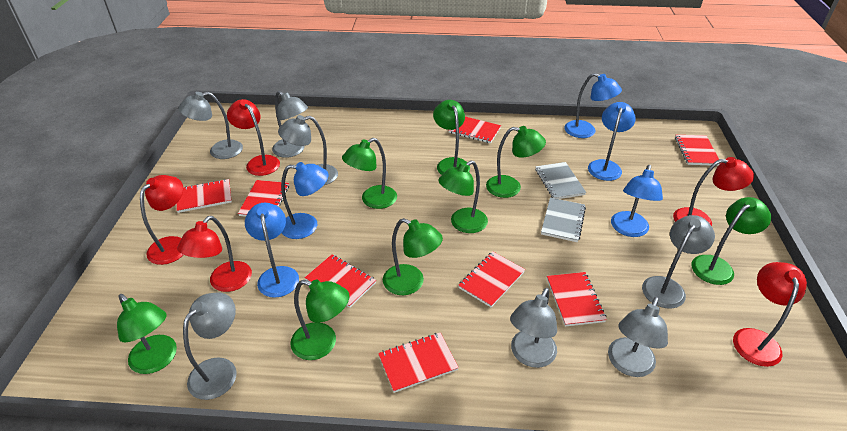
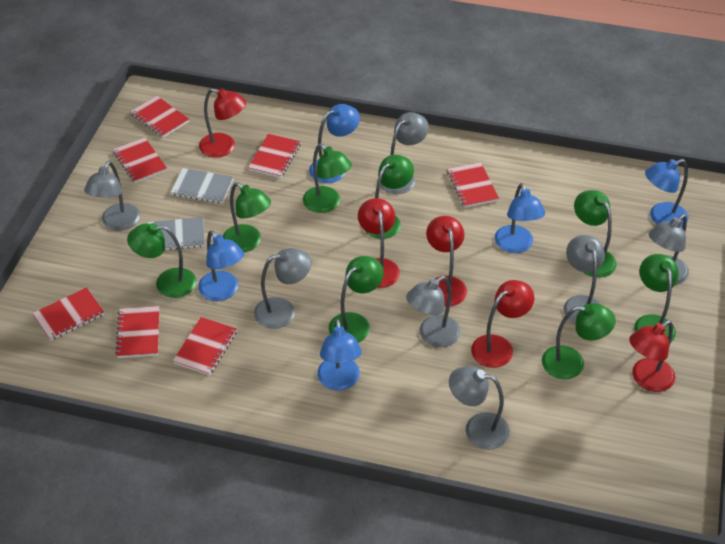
red notebook: [177,179,232,213] [238,180,289,217] [305,254,376,308] [378,332,459,393] [449,117,501,143] [458,251,525,307] [547,272,607,326] [675,135,720,166] = 8 -> [33,287,104,341] [113,137,167,183] [115,306,159,358] [130,96,189,138] [173,317,237,376] [248,134,301,178] [447,162,499,208] = 7

